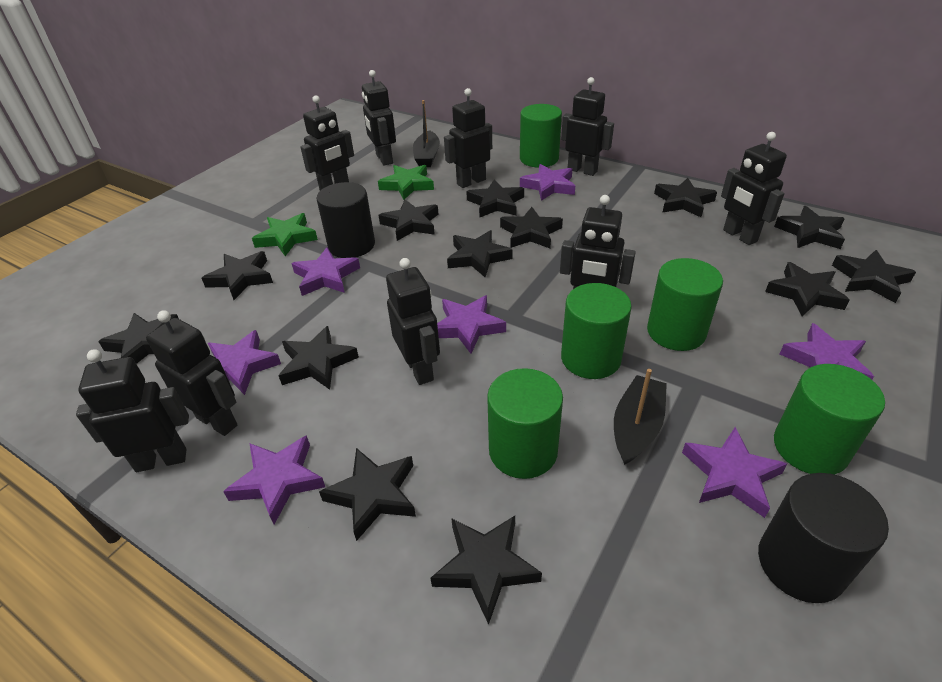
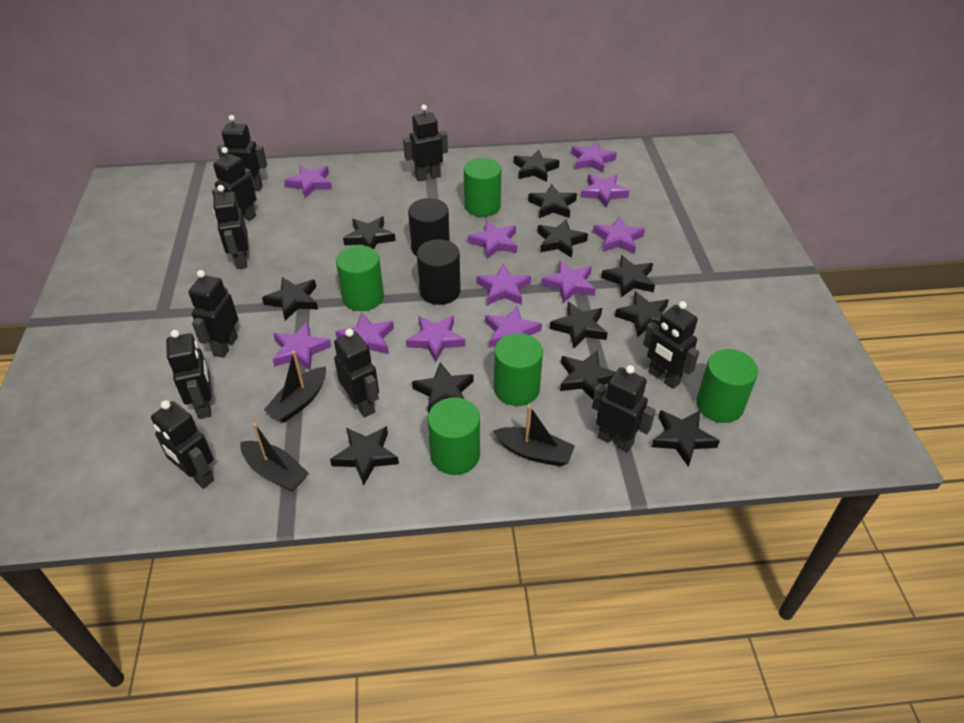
black boat: [413,100,440,167] [614,369,667,465] = 2 -> [241,423,309,492] [263,351,326,423] [493,405,575,467] = 3
black robot: [76,349,189,472] [146,310,237,436] [300,95,354,191] [362,70,396,166] [386,258,440,385] [444,88,492,188] [560,195,636,289] [561,77,614,176] [721,132,787,245] = 9 -> [151,400,214,488] [166,330,212,419] [188,270,238,358] [212,147,256,221] [213,185,248,269] [217,115,267,191] [334,329,379,417] [403,105,448,181] [592,365,656,452] [643,301,699,389] = 10
black star: [98,313,179,364] [202,251,273,300] [278,326,359,390] [319,448,416,541] [379,200,438,241] [431,516,542,625] [447,230,513,277] [466,180,524,217] [500,207,563,248] [654,178,717,217] [765,262,850,316] [774,206,845,249] [832,250,916,303] = 13 -> [262,277,318,321] [330,426,399,485] [343,217,396,249] [412,362,474,414] [514,149,559,182] [528,184,577,218] [537,219,588,258] [550,302,608,348] [560,351,616,399] [601,255,655,297] [615,291,669,337] [652,410,720,467] = 12
green star: [252,213,318,256] [378,165,434,200] = 2 -> none = 0
purple star: [208,330,281,395] [223,435,325,524] [291,247,360,296] [437,295,506,354] [520,164,575,201] [682,427,787,518] [780,323,874,380] = 7 -> [273,322,331,370] [284,165,332,198] [335,313,394,354] [406,316,465,362] [468,220,517,259] [477,264,531,305] [485,306,542,348] [541,260,596,303] [571,141,617,173] [580,174,629,207] [593,216,645,254] = 11

